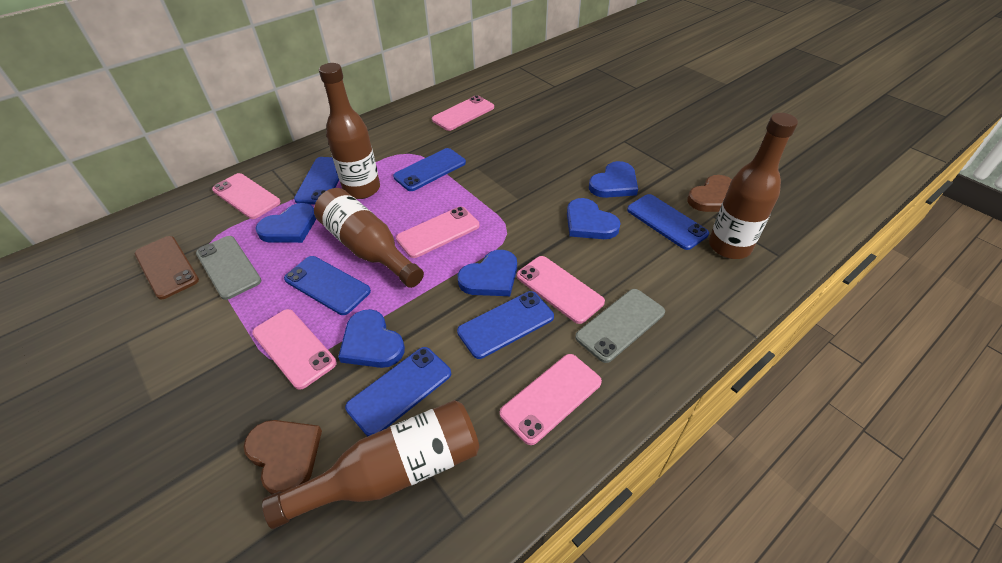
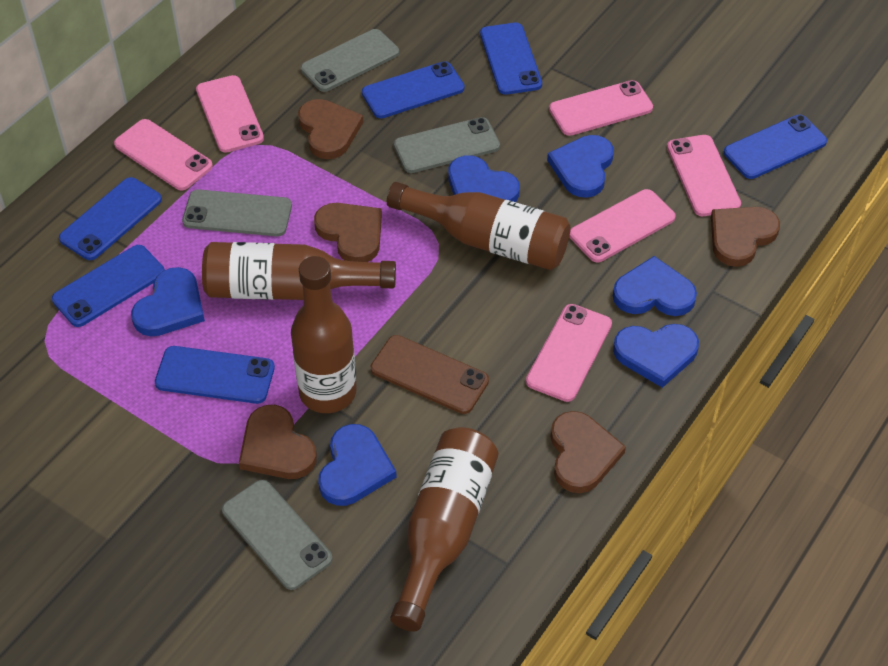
blue heart: [256,203,316,243] [338,309,405,368] [458,250,517,296] [567,198,621,239] [589,161,638,198] = 5 -> [131,267,205,336] [318,424,397,506] [448,156,520,202] [547,135,614,198] [613,256,697,316] [613,324,699,388] = 6
brown heart: [244,420,322,495] [687,175,732,212] = 2 -> [239,405,317,479] [298,99,363,159] [314,203,382,262] [551,411,626,493] [711,207,780,267] = 5
grey phone: [196,236,262,300] [575,289,665,363] = 2 -> [182,189,292,236] [222,480,333,590] [301,29,399,92] [394,117,500,173] = 4

